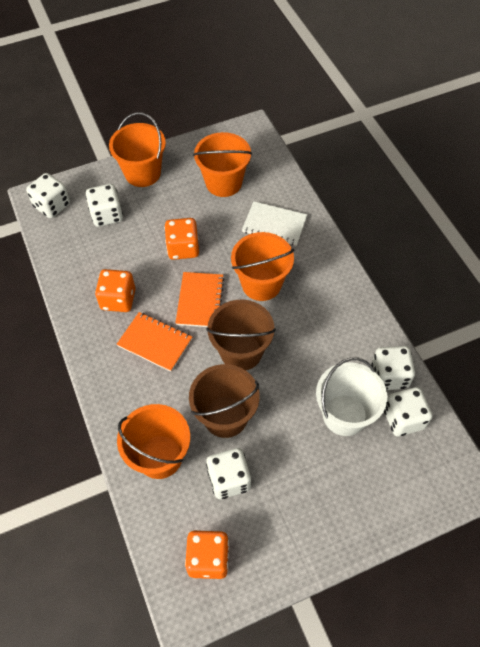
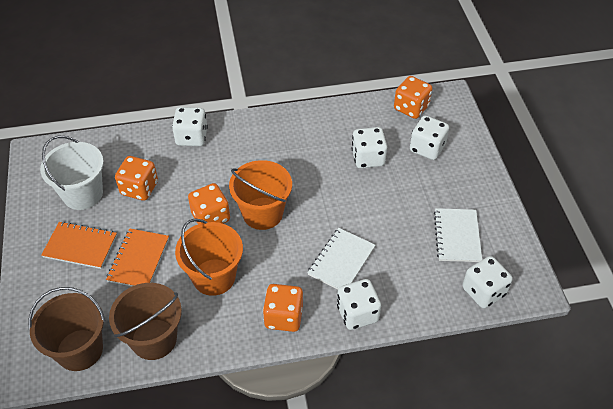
orange bucket: [109,112,166,187] [117,404,190,479] [193,132,252,197] [231,232,294,301] = 4 -> [175,219,243,296] [229,160,292,230] = 2
orange dice: [95,269,135,312] [164,218,199,260] [185,530,229,579] = 3 -> [115,156,158,201] [188,183,230,224] [263,284,303,332] [394,76,432,119] = 4
white notebook: [242,201,307,246] = 1 -> [307,228,375,289] [434,208,482,262] = 2

